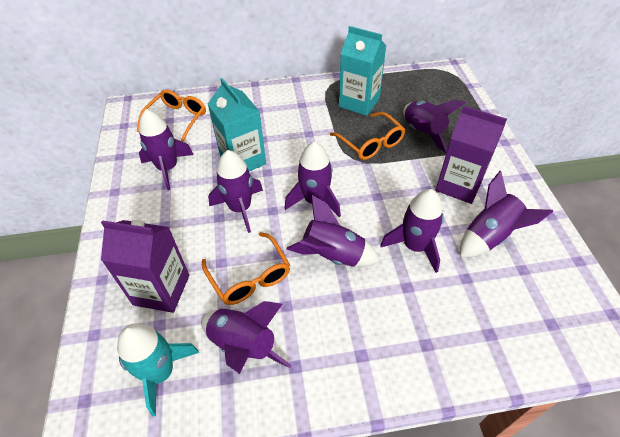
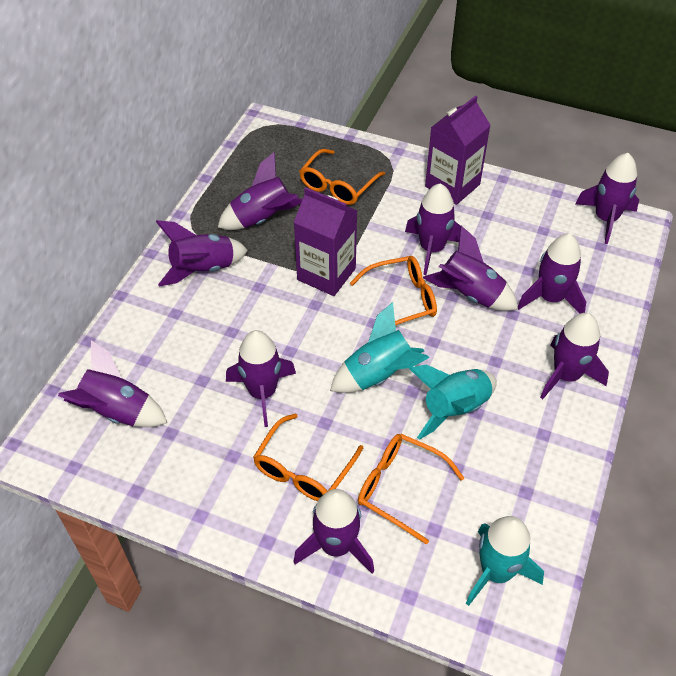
orange glasses: [137,89,206,142] [202,232,290,305] [330,112,405,160] = 3 -> [253,413,363,501] [299,149,385,205] [350,256,437,326] [358,434,464,544] = 4
purple rocket: [139,109,194,190] [201,301,291,374] [208,150,263,233] [285,142,341,217] [286,195,380,267] [380,189,444,273] [403,100,466,153] [460,171,553,257] = 8 -> [58,340,167,427] [156,220,248,286] [218,152,303,230] [226,330,296,427] [293,489,374,574] [405,183,460,275] [423,226,518,311] [518,233,586,314] [540,313,609,399] [575,153,639,244] = 10
turquoise carton: [208,78,266,171] [339,26,387,116] = 2 -> none = 0
turquoise rocket: [117,323,199,416] = 1 -> [330,302,429,393] [409,365,497,440] [466,516,544,606] = 3

